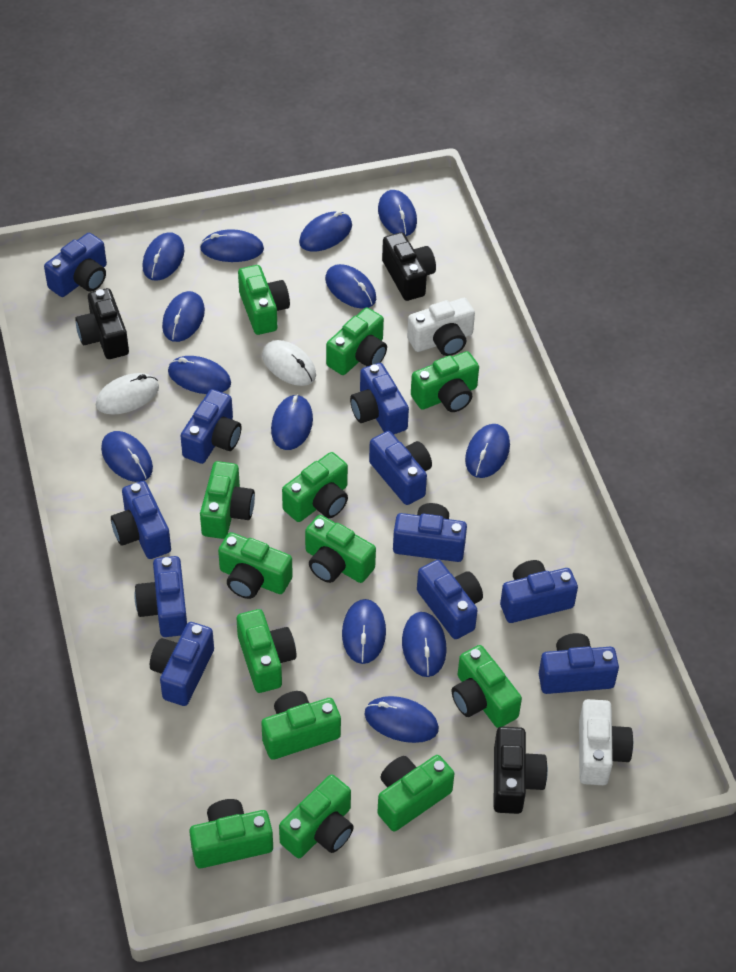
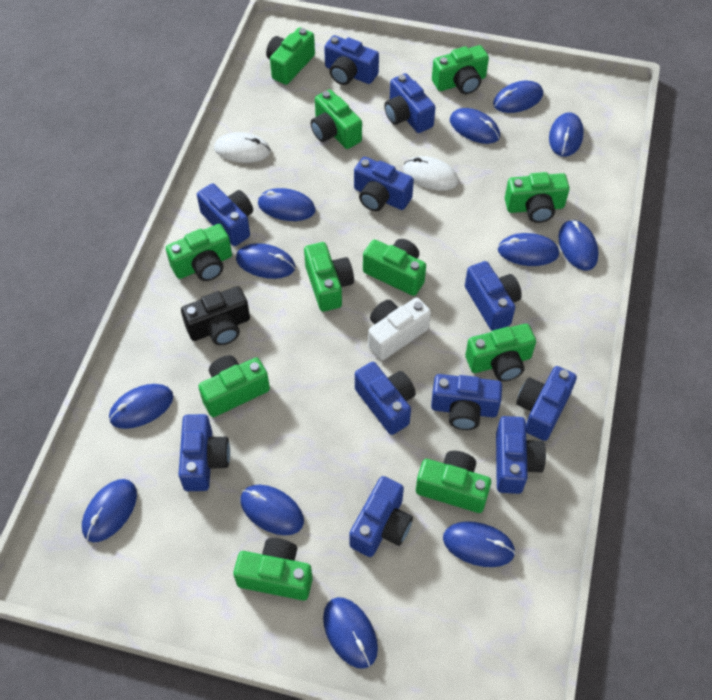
black camera: [75,288,129,359] [382,232,436,301] [493,727,548,814] = 3 -> [181,286,250,345] = 1
blue mouse: [101,431,153,482] [142,232,185,281] [162,291,205,342] [168,356,231,394] [200,229,264,262] [271,394,313,450] [299,211,352,252] [325,264,376,309] [342,599,386,664] [364,696,439,743] [378,190,417,236] [402,612,447,677] [465,424,510,478] = 13 -> [82,479,137,542] [109,384,173,429] [236,243,295,279] [240,485,304,535] [258,188,316,221] [323,597,378,669] [443,521,516,567] [450,108,500,144] [493,81,543,113] [498,233,559,266] [549,112,584,157] [558,220,599,270] = 12
green camera: [189,799,273,868] [200,461,255,539] [218,532,293,599] [237,609,296,693] [238,265,290,335] [261,691,341,760] [279,774,354,858] [282,452,348,522] [305,515,376,583] [326,308,387,375] [377,755,454,831] [411,351,479,412] [452,645,522,728] = 13 -> [166,224,232,281] [198,355,270,417] [233,538,313,601] [266,27,315,85] [304,242,354,312] [311,90,362,149] [363,239,426,296] [416,451,491,513] [432,45,489,94] [465,324,536,381] [505,172,570,223] = 11
white camera: [407,298,475,356] [579,699,633,785] = 2 -> [368,298,431,360] = 1

